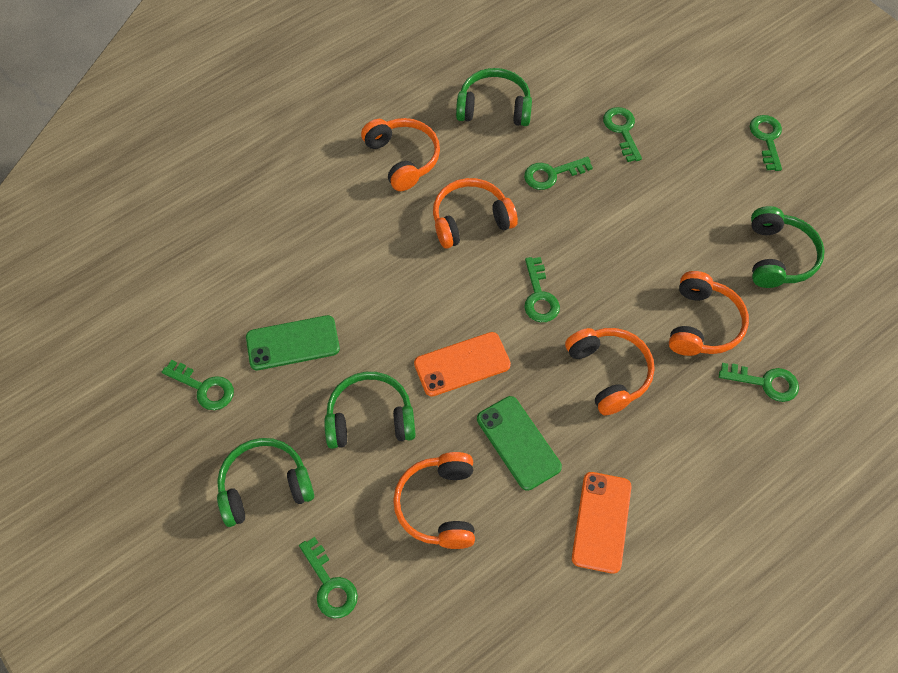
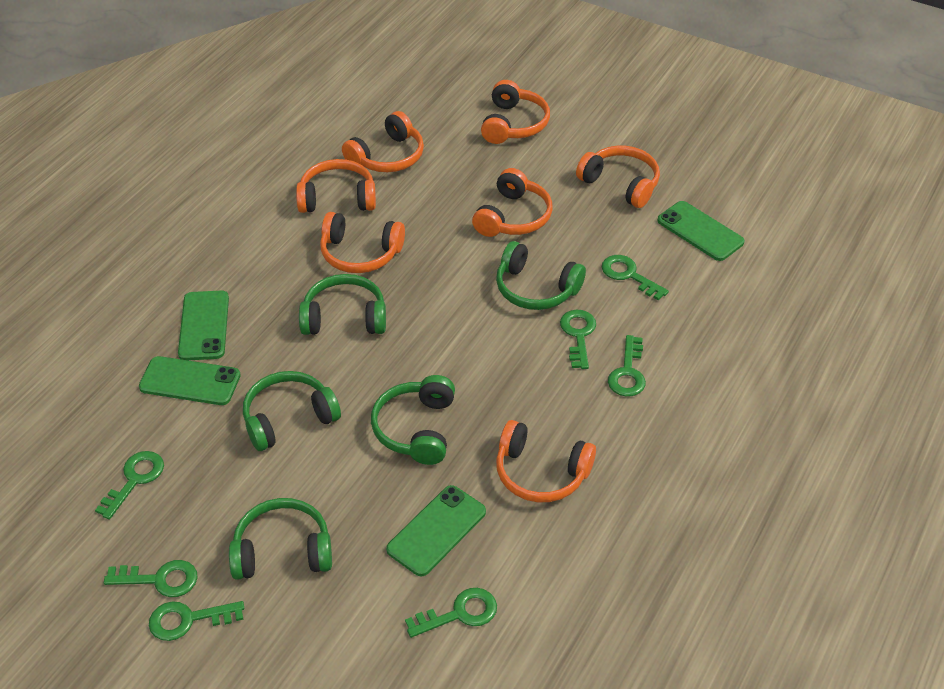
green headphones: [217,438,314,527] [324,372,416,449] [456,68,532,126] [751,206,825,288] = 4 -> [229,498,332,580] [243,371,341,451] [299,274,386,335] [371,375,455,465] [496,241,586,310] = 5
green phone: [246,315,340,370] [477,396,562,491] = 2 -> [139,356,241,405] [178,290,229,360] [386,485,486,576] [657,201,745,261] = 4
orange headphones: [361,118,440,191] [393,452,475,549] [433,178,518,249] [565,328,655,415] [669,271,749,356] = 5 -> [296,159,376,213] [320,212,405,273] [342,111,424,172] [472,168,553,237] [481,80,550,144] [496,420,596,502] [576,146,660,208] = 7
orange phone: [414,332,511,397] [572,472,631,574] = 2 -> none = 0

